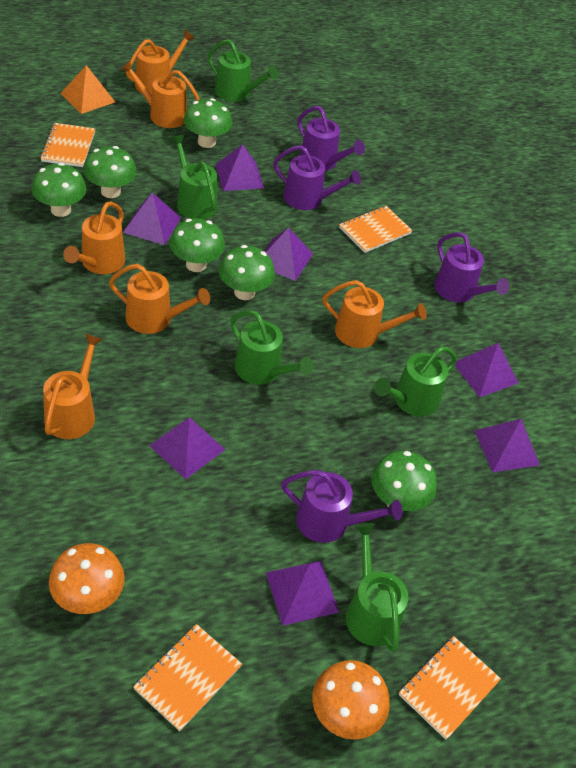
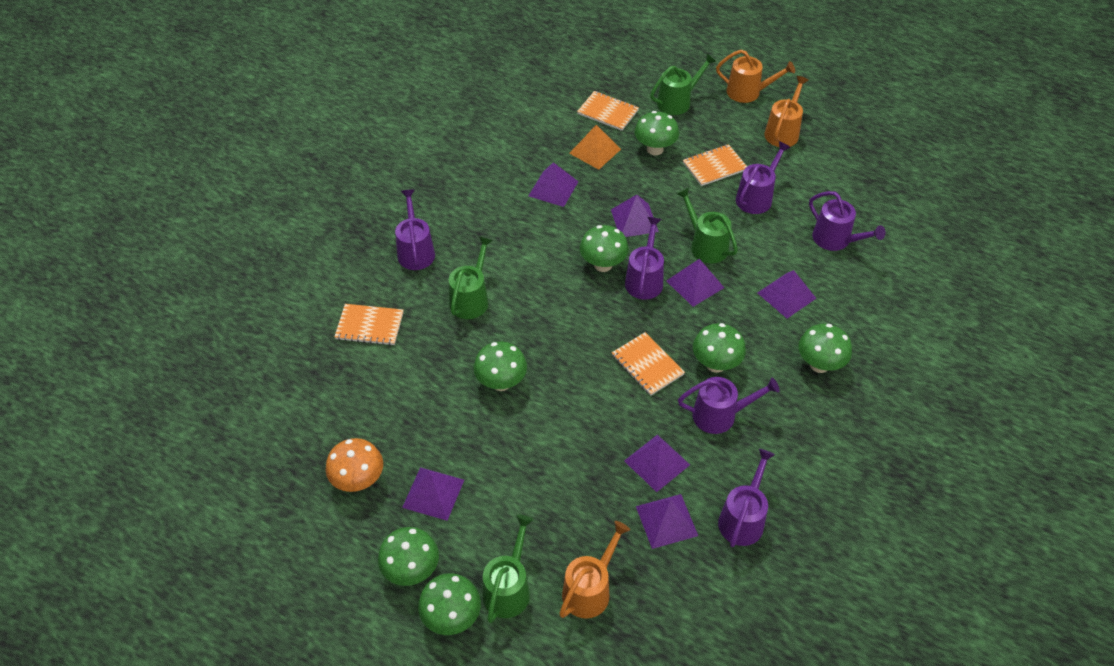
green mushroom: [31,163,87,217] [83,146,137,198] [169,218,225,272] [184,98,232,148] [219,245,275,300] [372,451,437,511] = 6 -> [378,527,439,586] [418,573,481,635] [474,342,527,391] [580,225,629,272] [634,111,679,156] [693,323,746,373] [798,324,852,373] = 7
green watering can: [170,135,217,219] [207,39,279,102] [230,310,314,385] [345,523,408,652] [374,347,457,416] = 5 -> [449,236,493,319] [483,515,534,623] [650,54,716,115] [677,187,738,263] = 4
orange mushroom: [49,543,125,614] [312,660,390,740] = 2 -> [326,438,383,492] = 1
orange watering can: [43,334,103,439] [63,202,125,274] [109,264,210,334] [120,61,200,128] [126,29,195,94] [323,280,427,348] = 6 -> [559,521,630,619] [716,50,795,103] [764,76,809,147] = 3
purple watering can: [273,145,361,210] [281,470,403,543] [298,106,365,171] [434,232,509,303] = 4 -> [395,189,435,270] [625,217,664,300] [678,377,780,434] [718,449,775,547] [736,141,791,214] [809,191,885,251] = 6

